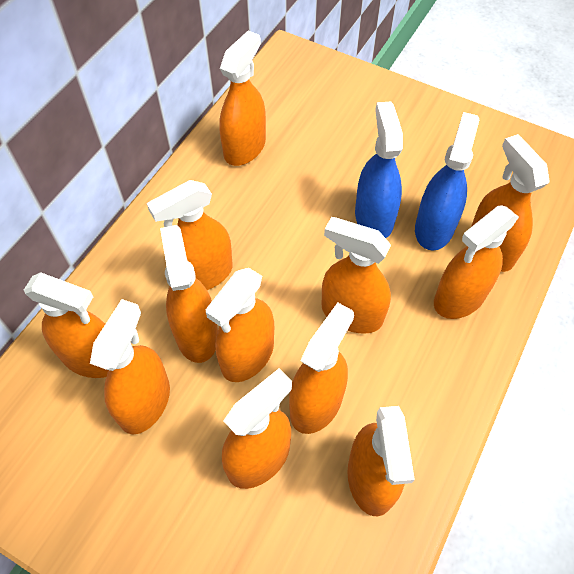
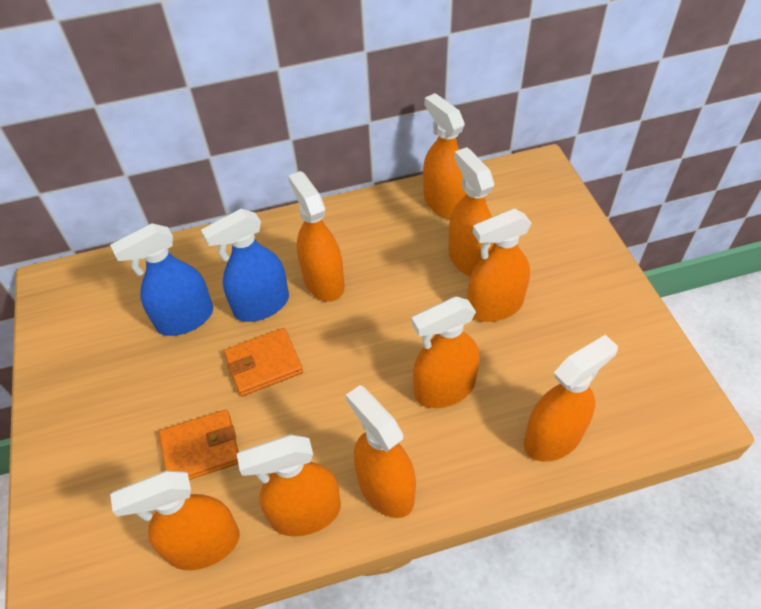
orange spray bottle: [24,272,108,378] [90,299,170,434] [147,180,232,290] [160,225,218,363] [206,268,274,382] [219,31,266,166] [222,369,292,489] [289,303,354,434] [322,217,391,334] [347,406,415,517] [434,205,519,319] [471,134,549,272] = 12 -> [110,471,240,570] [237,434,341,537] [288,171,345,302] [346,385,416,518] [412,297,480,408] [423,93,466,219] [448,147,494,277] [467,208,532,322] [524,335,618,462] = 9
orange wallet: none = 0 -> [159,410,239,480] [224,328,303,396] = 2

